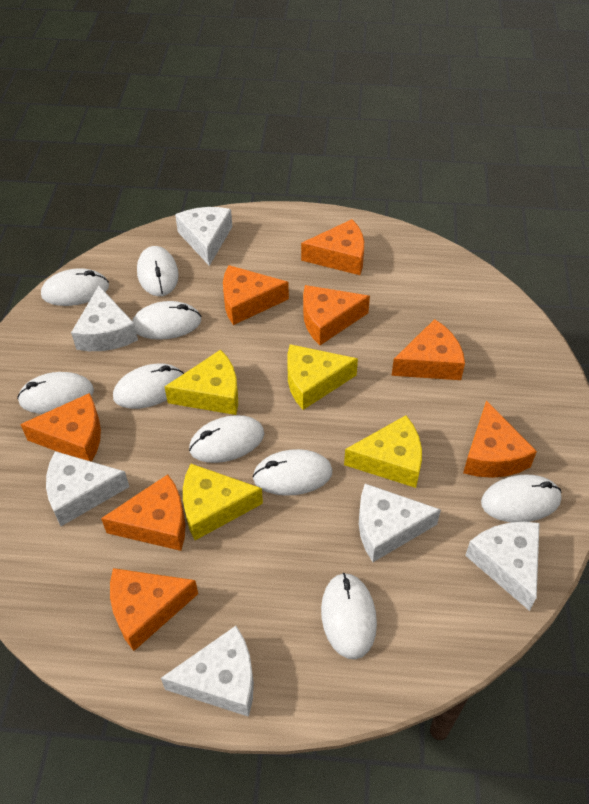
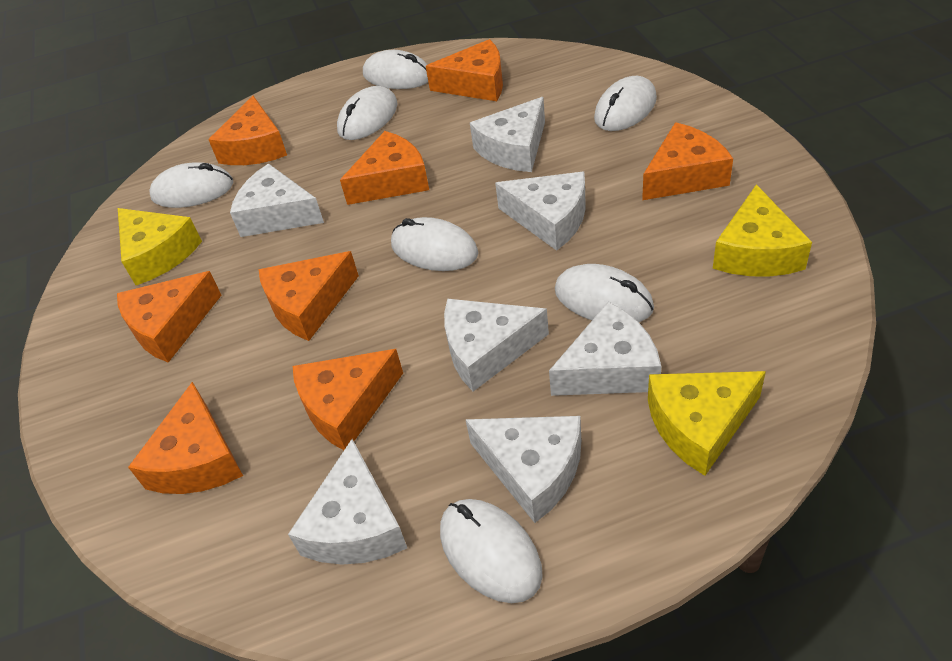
white cheese: [46,451,129,526] [71,286,138,351] [161,626,254,717] [175,207,232,266] [359,484,441,562] [465,522,540,611] = 6 -> [230,164,324,237] [288,439,407,565] [444,299,549,391] [465,416,581,523] [470,97,545,172] [495,172,586,251] [549,302,661,396] = 7
white mouse: [17,372,94,414] [41,268,109,306] [113,364,184,409] [132,301,201,340] [137,246,179,296] [189,415,264,463] [252,449,332,496] [321,573,377,659] [481,474,562,522] = 9 -> [149,162,233,208] [337,86,398,140] [363,50,428,89] [391,217,478,271] [440,499,543,603] [555,264,654,322] [594,76,657,131] = 7
yellow cheese: [165,350,238,415] [183,464,263,540] [287,344,358,410] [344,415,422,488] = 4 -> [118,208,202,285] [648,371,766,476] [713,184,812,277] = 3

